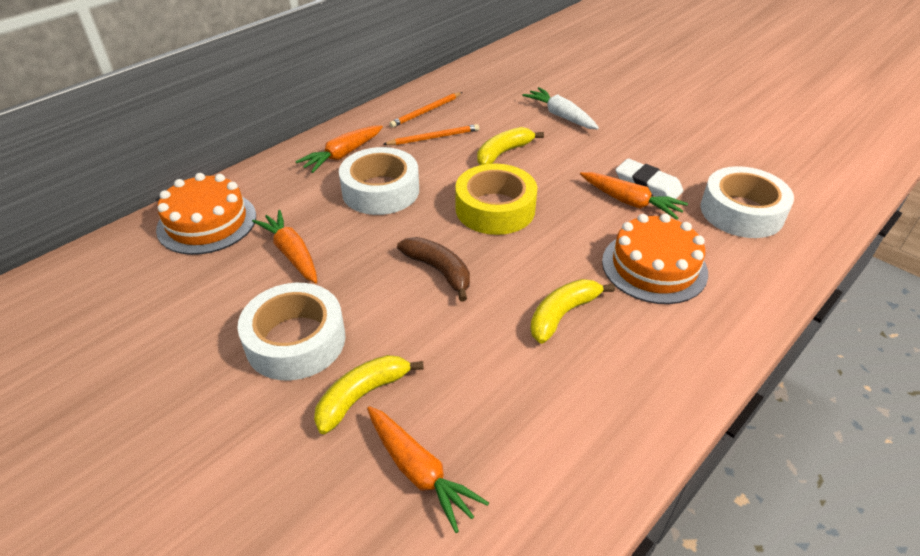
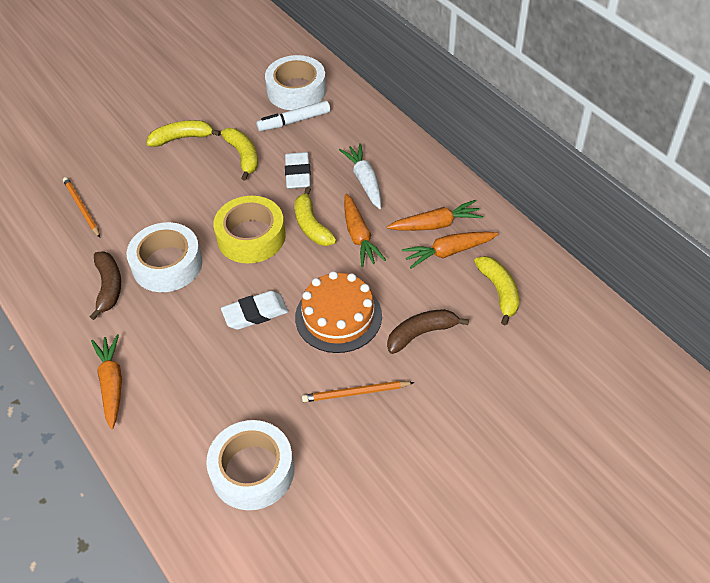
brown banana: [397,237,470,302] = 1 -> [90,251,121,320] [387,309,469,354] = 2
orange cake: [156,173,256,255] [602,214,708,304] = 2 -> [295,271,382,353] = 1
white eraser: [616,159,683,199] = 1 -> [221,291,288,330] [285,152,311,189] = 2
white marker: none = 0 -> [256,101,330,131] = 1
yellow banana: [314,355,424,434] [477,127,544,165] [530,279,615,344] = 3 -> [147,120,221,147] [221,128,258,181] [295,187,337,246] [474,256,519,326] = 4

